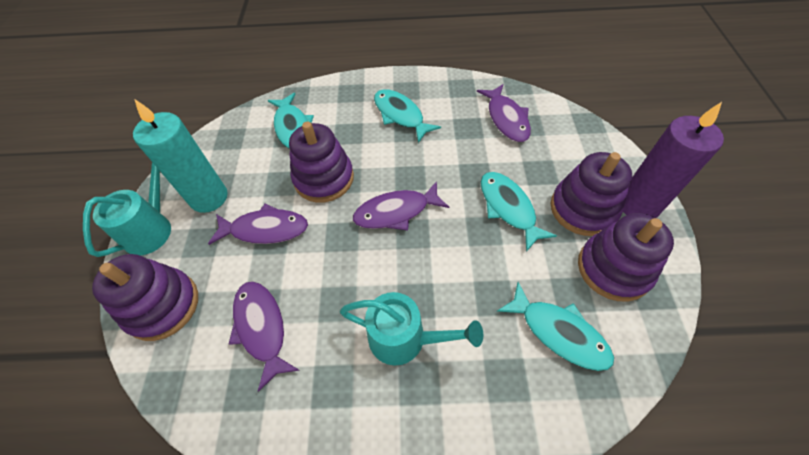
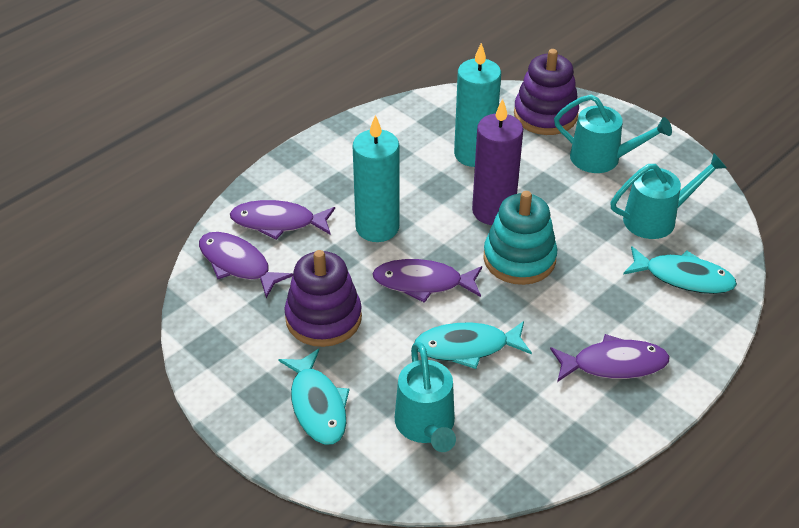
purple stacking toy: [92,254,198,341] [289,122,354,203] [551,152,632,236] [578,213,674,302] = 4 -> [284,250,362,347] [514,49,579,135] = 2
turquoise candle: [133,99,227,213] = 1 -> [353,115,399,242] [454,43,501,167] = 2
turquoise fish: [268,93,314,149] [374,89,441,143] [481,172,557,252] [497,282,614,371] = 4 -> [278,349,350,445] [415,321,532,369] [623,246,737,294] = 3
turquoise stacking toy: none = 0 -> [483,191,558,285] = 1
turquoise watering can: [83,162,171,257] [340,292,483,365] = 2 -> [395,342,456,452] [554,94,672,173] [610,153,727,239] = 3

